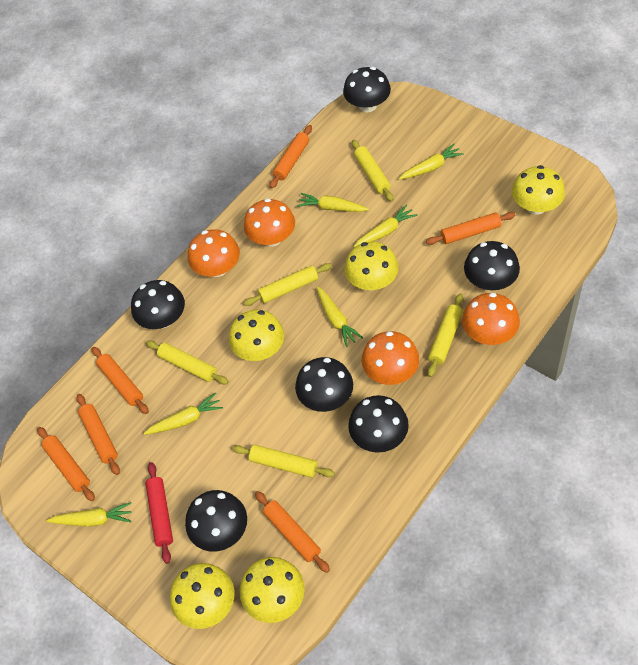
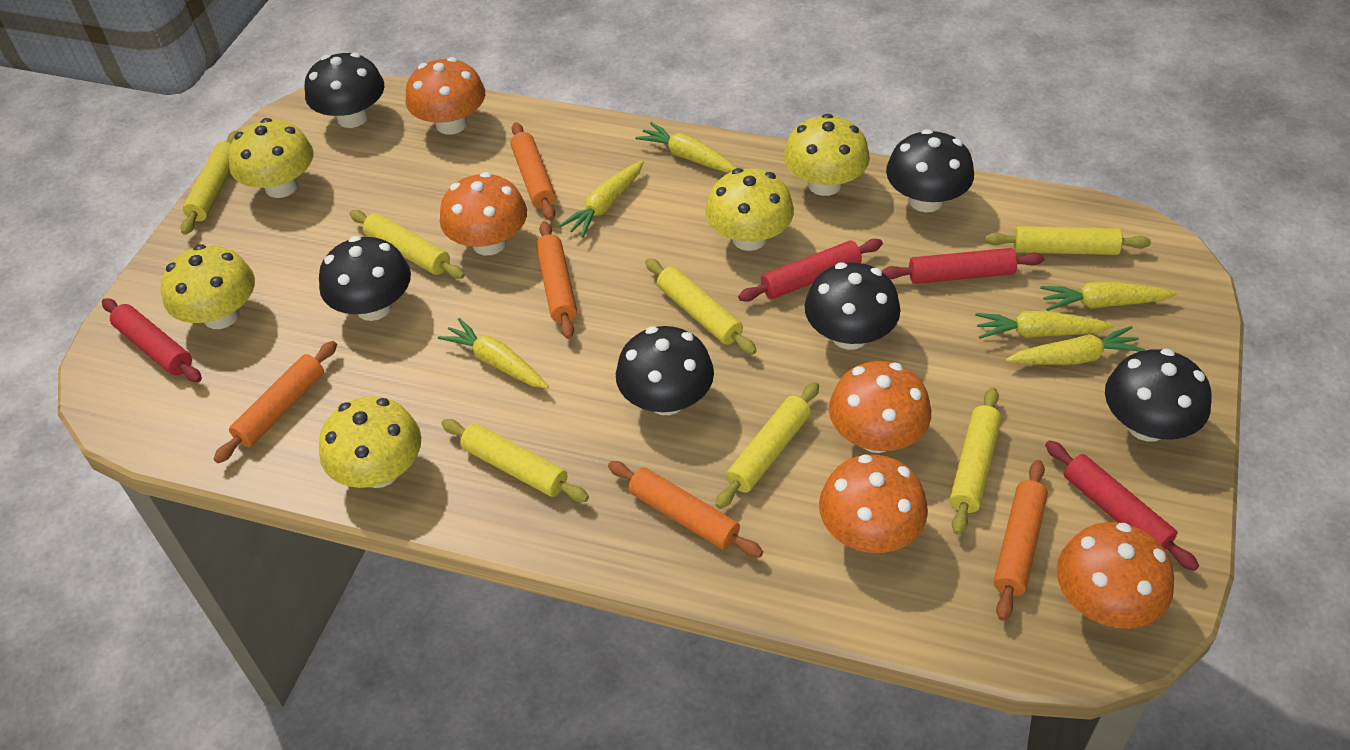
orange mushroom: [188,229,240,277] [244,198,295,247] [362,331,419,385] [462,293,520,345] = 4 -> [406,57,485,134] [440,172,527,255] [819,454,928,553] [829,361,931,453] [1057,522,1174,629] = 5
orange rolling pin: [37,427,95,501] [76,394,120,475] [92,347,149,414] [255,491,330,573] [270,125,312,189] [426,212,516,245] = 6 -> [214,341,337,463] [510,122,556,221] [536,221,577,339] [608,461,763,558] [994,460,1048,621] = 5
red rolling pin: [145,462,173,564] = 1 -> [102,298,202,382] [738,239,883,302] [882,248,1044,284] [1045,440,1199,571] = 4
yellow rolling pin: [146,340,229,384] [232,445,335,478] [244,263,332,306] [352,140,393,202] [428,293,463,377] = 5 -> [181,131,238,235] [350,210,465,279] [441,419,589,502] [645,258,757,355] [715,382,819,509] [950,387,1002,535] [985,226,1151,255] = 7

